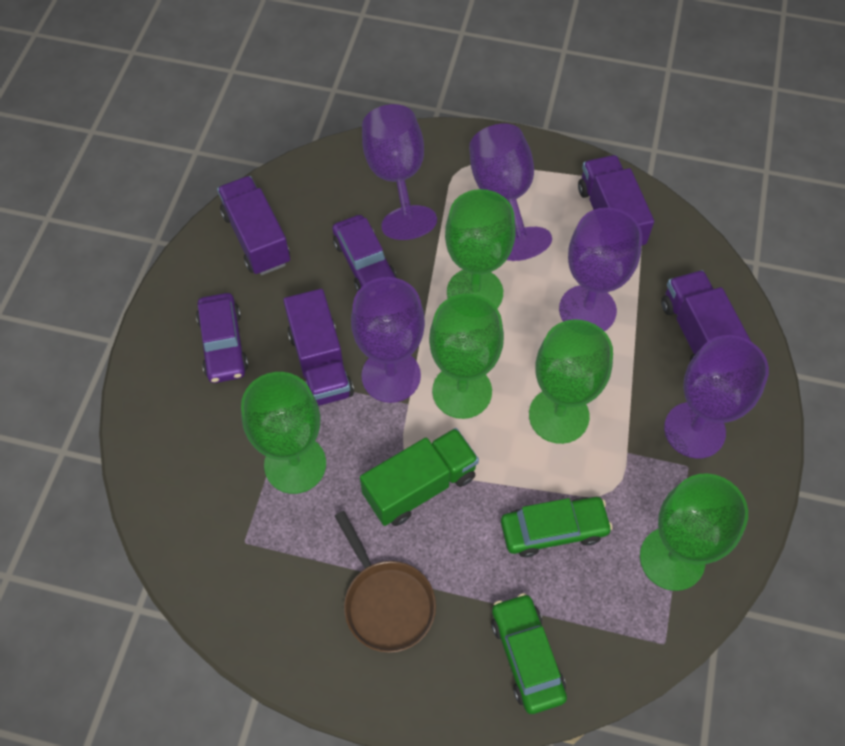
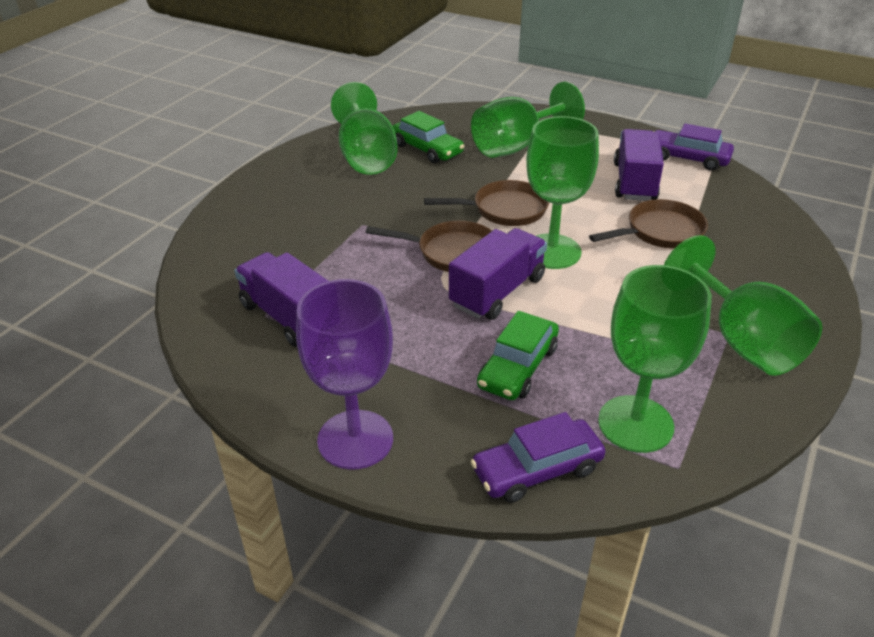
brown pan: [335,511,436,653] = 1 -> [366,221,492,272] [424,180,549,226] [589,199,708,248] = 3
green truck: [360,428,479,526] = 1 -> none = 0
purple goblet: [351,277,425,403] [362,104,437,240] [469,124,552,261] [559,207,642,331] [664,335,769,459] = 5 -> [296,279,393,470] = 1
purple truck: [217,176,290,275] [283,289,354,406] [578,155,654,245] [661,270,751,361] = 4 -> [234,252,328,347] [449,228,547,320] [614,129,664,201] = 3

